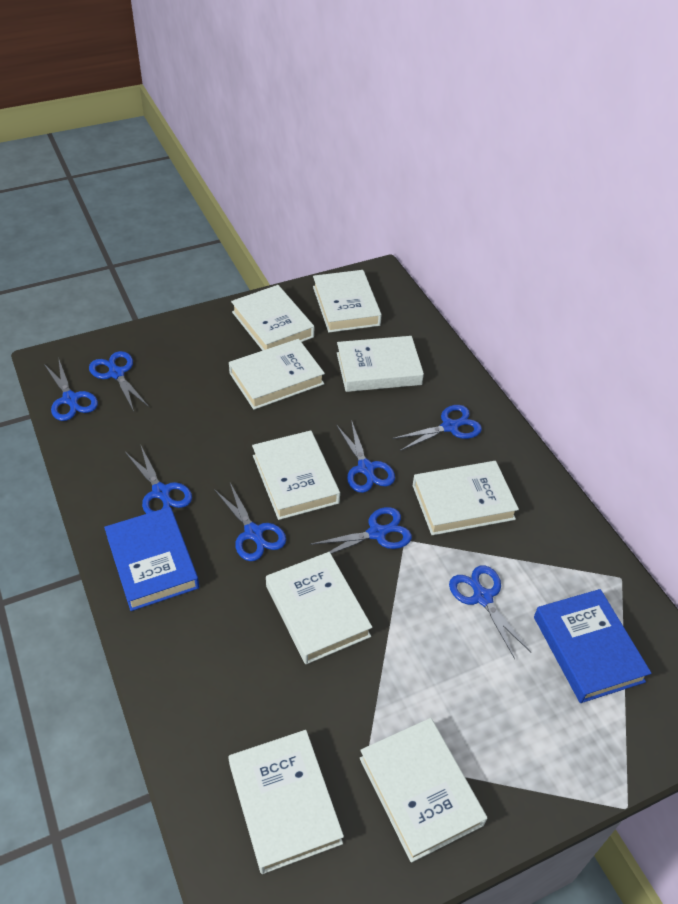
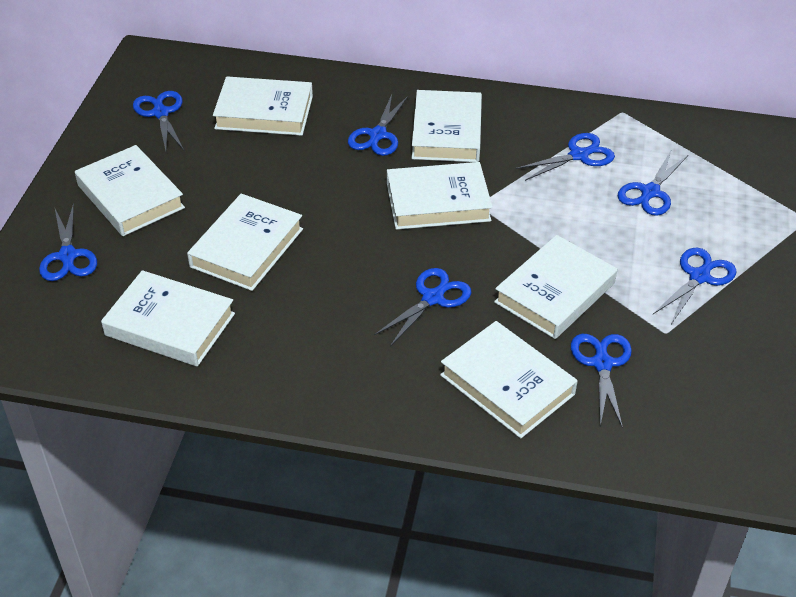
blue book: [104,507,199,611] [534,589,651,703] = 2 -> none = 0
white book: [228,730,344,874] [229,339,325,410] [231,285,314,351] [252,430,340,520] [266,552,372,664] [313,270,382,332] [337,336,424,392] [360,718,487,863] [413,461,519,535] = 9 -> [75,145,185,236] [101,270,235,367] [187,194,303,291] [213,76,313,136] [387,162,493,230] [412,90,482,162] [440,321,578,438] [494,235,617,339] = 8

